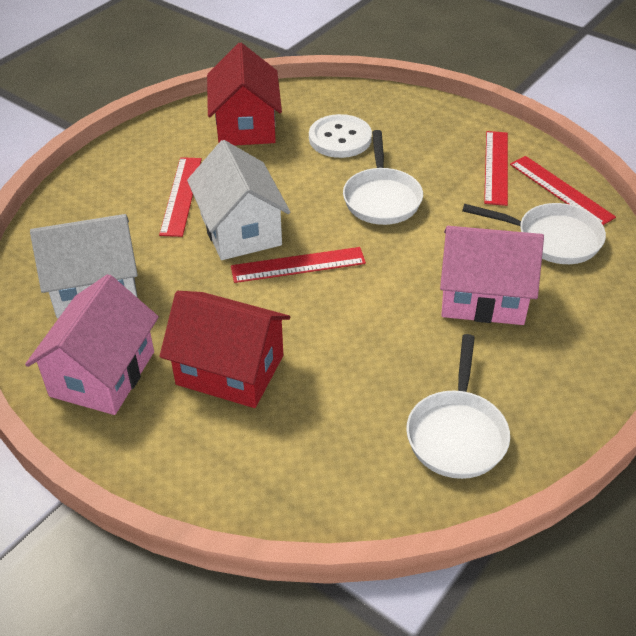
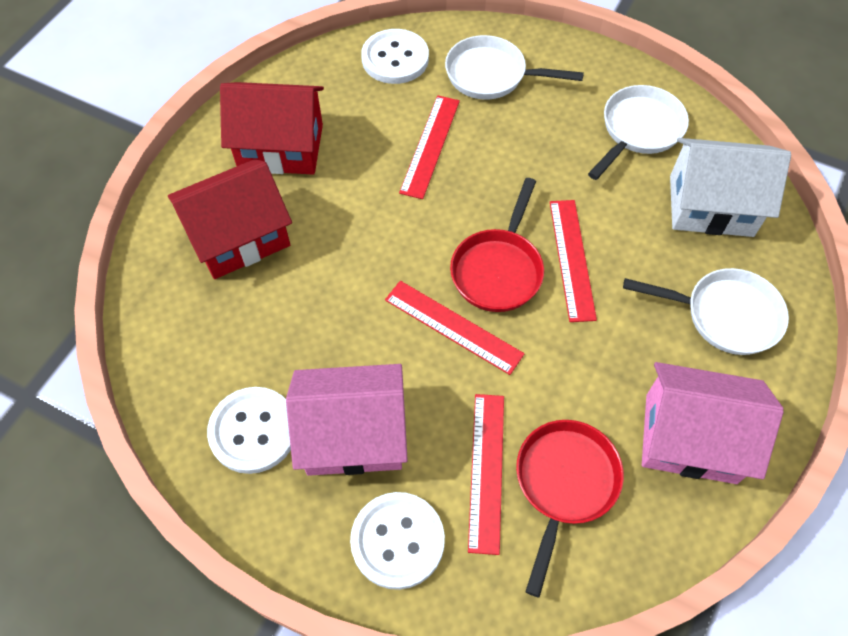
red pan: none = 0 -> [450,178,544,312] [516,420,624,597] = 2
white button: [309,114,372,158] = 1 -> [207,387,291,474] [350,492,445,590] [361,29,429,84] = 3
white house: [30,214,138,318] [187,140,290,260] = 2 -> [670,138,791,237] = 1

